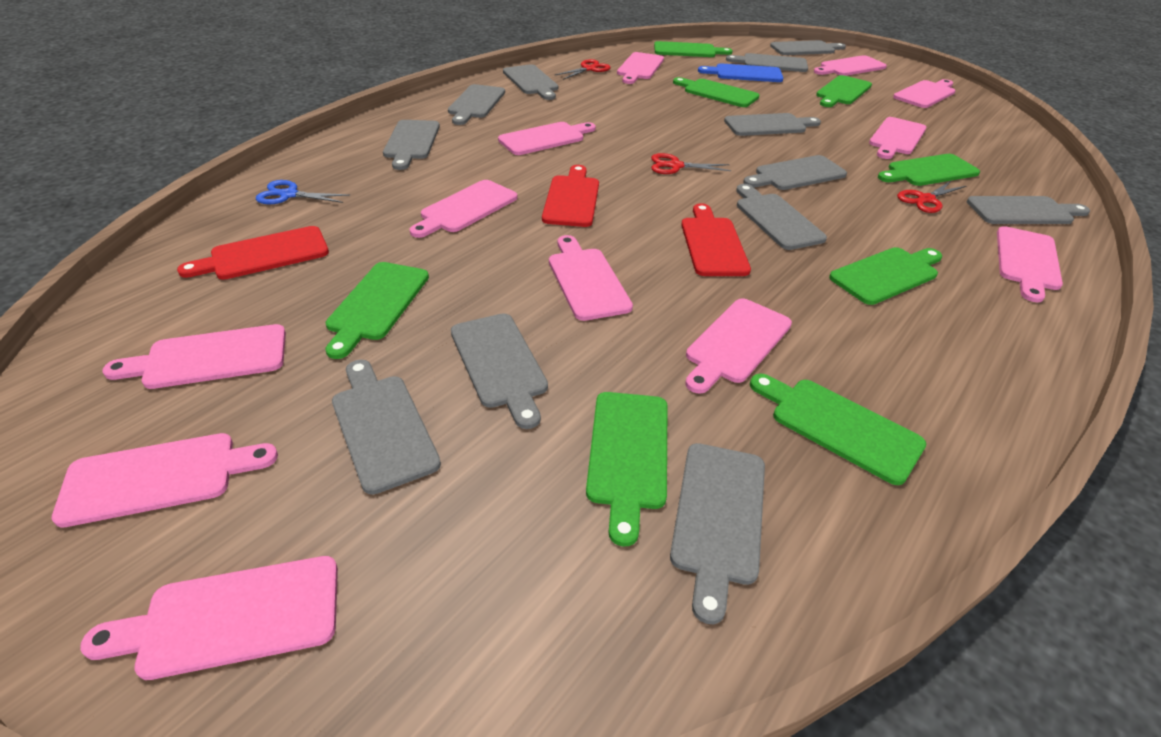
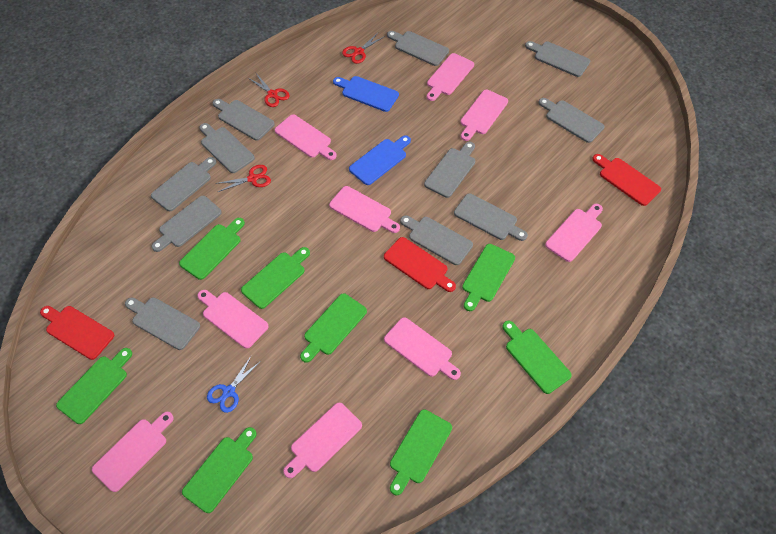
blue cutting board: [698,63,783,82] = 1 -> [333,76,399,112] [349,135,411,185] = 2
grey cutting board: [332,359,441,495] [383,120,440,170] [448,84,505,125] [451,313,548,429] [503,64,558,100] [670,443,765,624] [724,113,821,136] [726,53,808,72] [736,184,827,250] [743,155,847,190] [770,40,846,55] [967,196,1090,224] = 12 -> [125,297,200,350] [151,157,216,211] [152,196,222,252] [199,123,255,173] [213,99,275,141] [387,31,449,66] [400,215,473,265] [424,142,475,198] [454,193,528,241] [525,41,590,77] [539,98,604,143] = 11
pink cutting board: [52,433,278,528] [80,556,338,680] [103,324,286,389] [409,180,518,238] [498,122,596,155] [549,235,633,321] [617,52,664,84] [685,298,792,394] [814,55,887,76] [869,117,926,159] [893,79,956,108] [997,226,1063,302] = 12 -> [92,412,174,492] [197,290,269,348] [275,114,337,160] [283,403,362,478] [329,186,400,233] [384,317,461,380] [427,53,474,101] [460,90,508,141] [545,204,603,262] = 9

